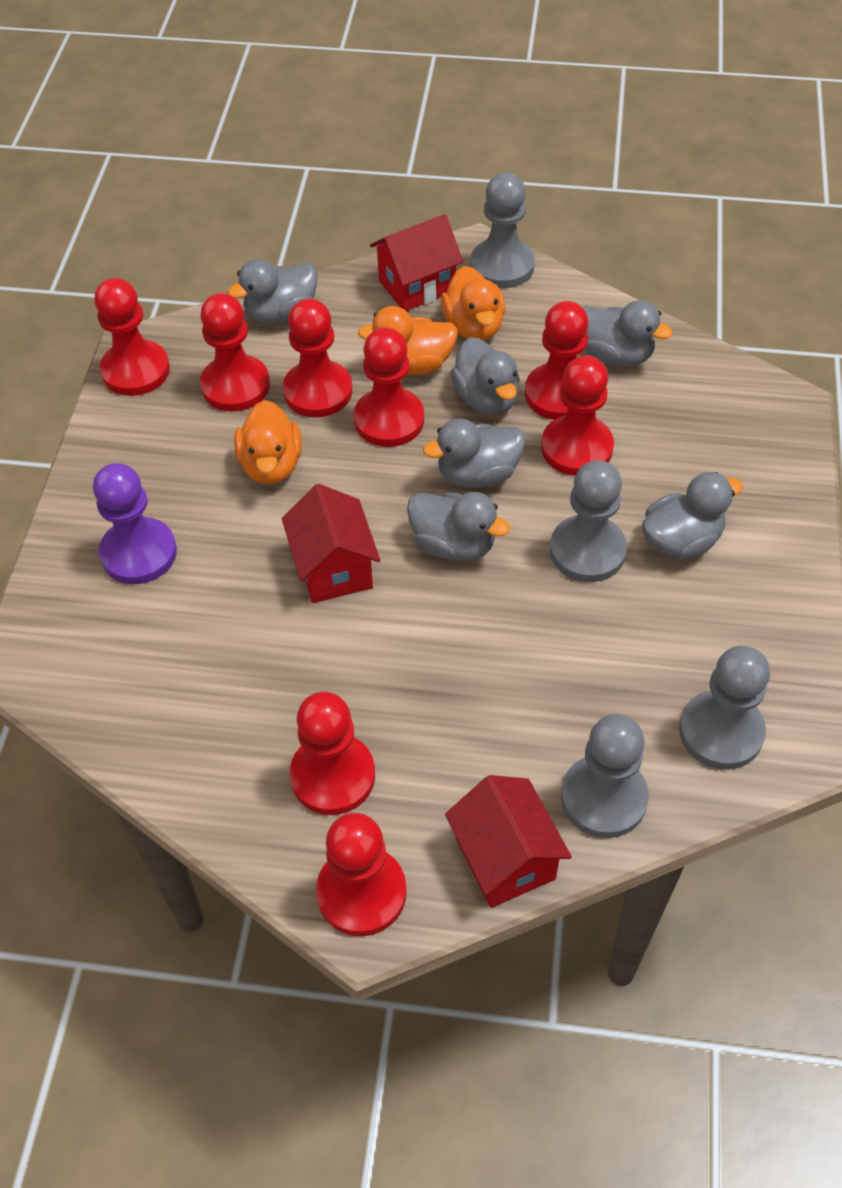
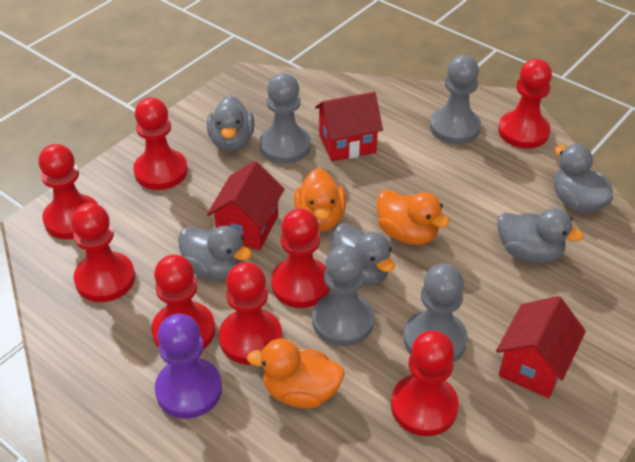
grey duck: [228,259,318,324] [407,492,510,561] [423,418,526,488] [450,337,520,415] [582,300,673,367] [642,472,743,560] = 6 -> [178,226,252,281] [207,96,255,152] [331,223,395,285] [497,209,584,264] [554,144,613,213] = 5

